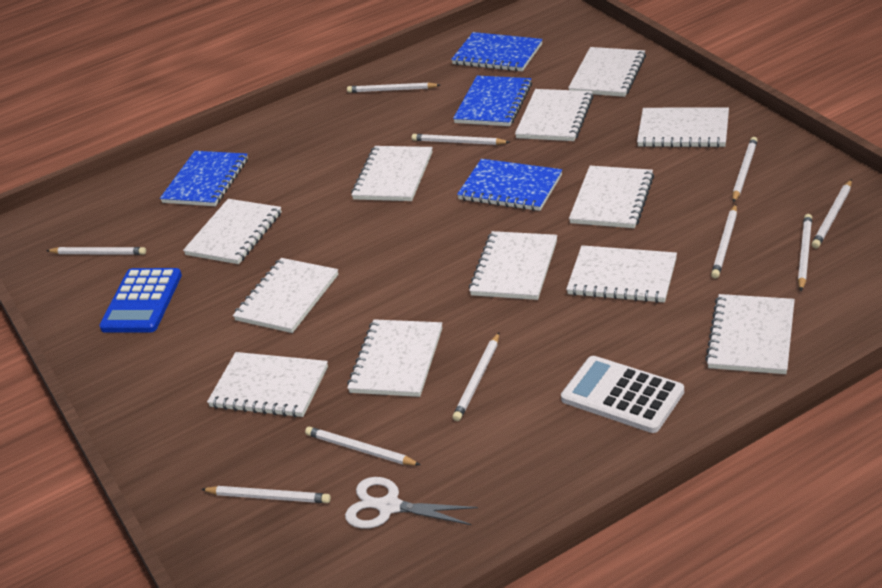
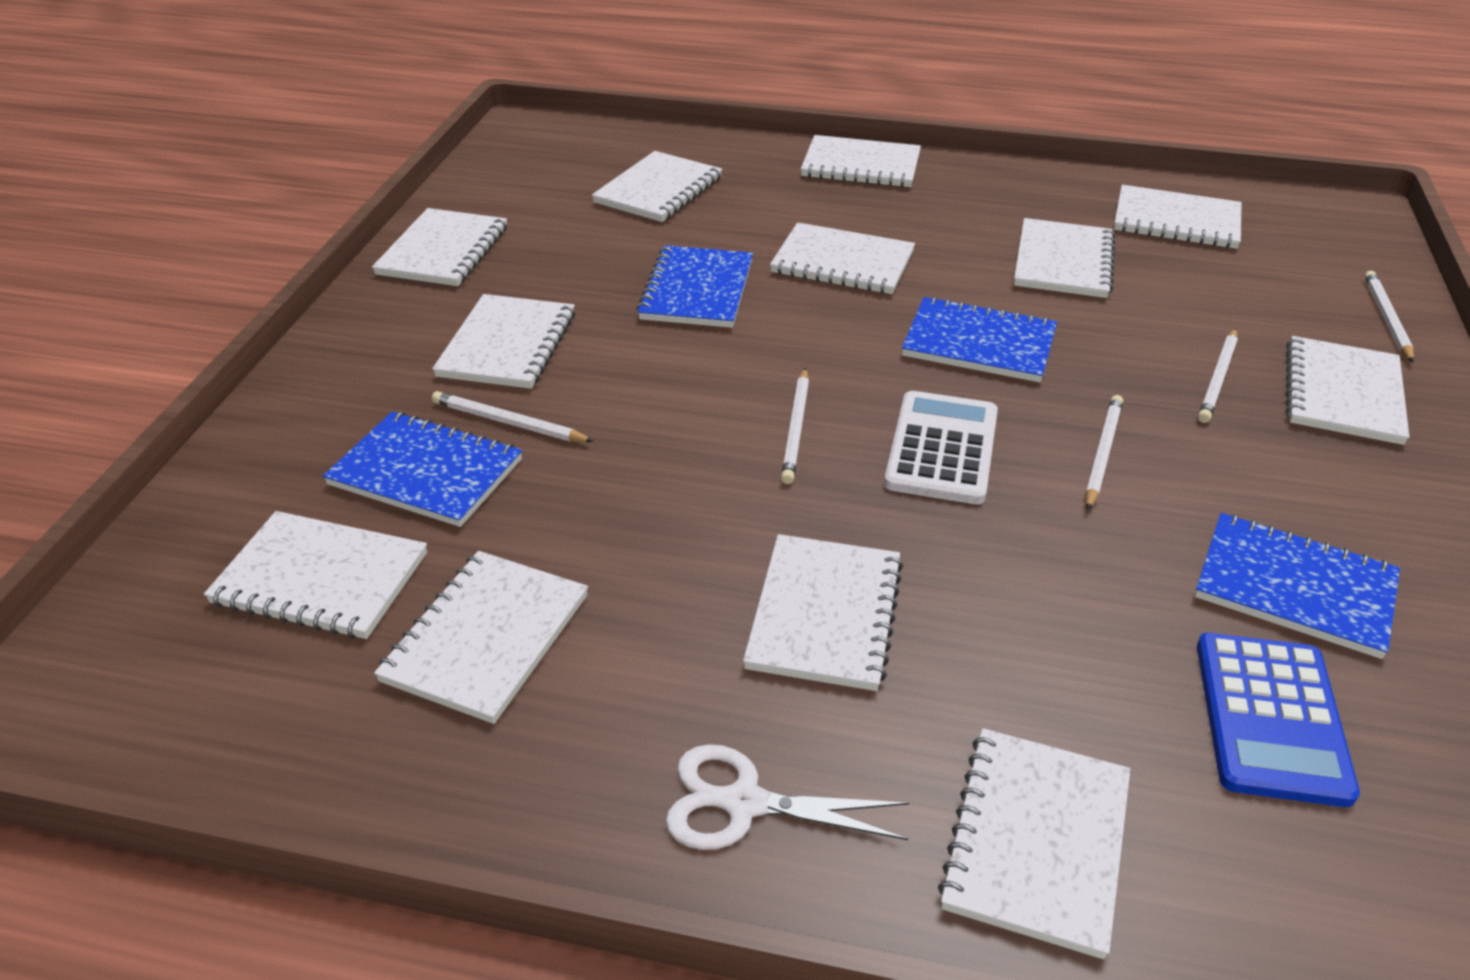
white pencil: [46,247,146,255] [201,486,331,503] [305,427,420,465] [347,82,440,93] [412,134,510,145] [453,333,499,421] [711,204,737,278] [732,137,758,203] [798,214,812,291] [812,179,852,248] = 10 -> [432,391,594,442] [781,368,809,484] [1085,395,1123,510] [1198,328,1238,423] [1364,271,1414,363] = 5

